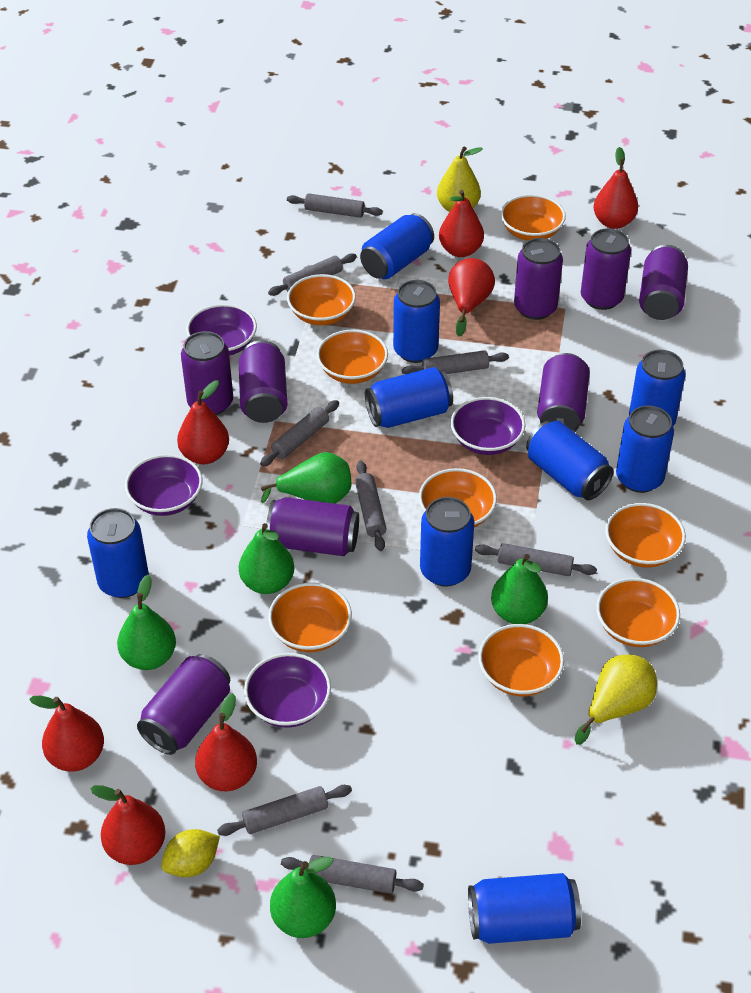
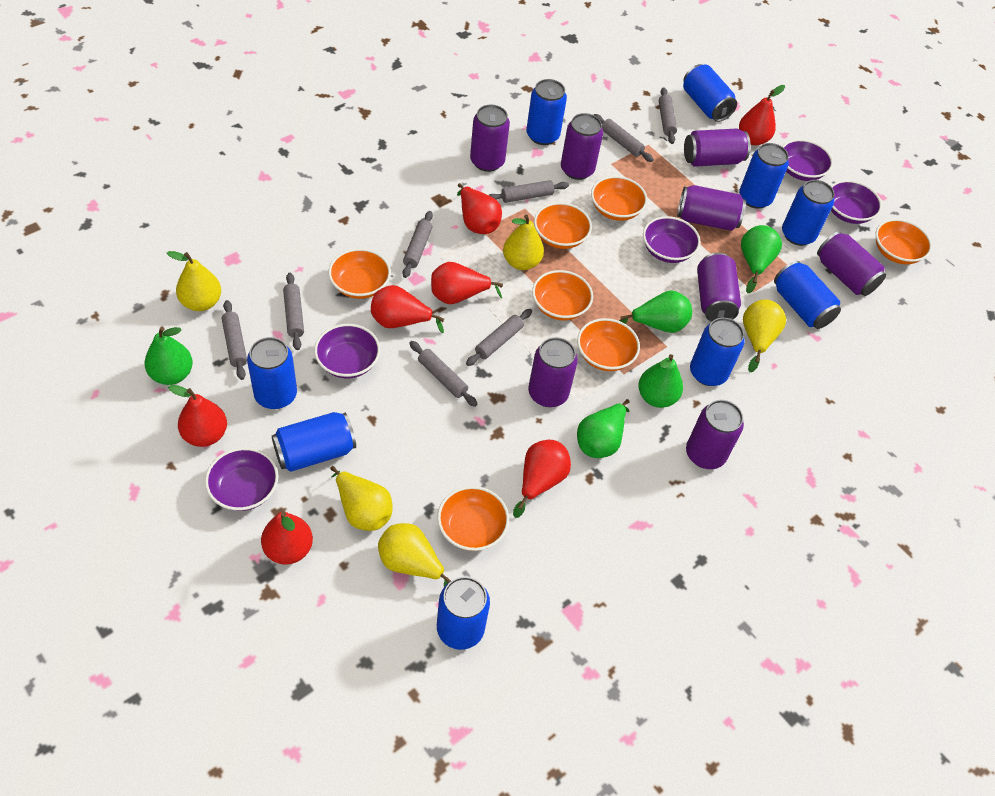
orange bowl: [268,583,352,652] [287,274,356,325] [317,329,388,384] [419,468,497,527] [478,624,564,696] [500,194,566,241] [596,578,680,647] [605,503,686,568] = 8 -> [328,249,391,299] [437,486,509,551] [532,270,593,320] [534,202,592,249] [577,318,640,371] [591,176,647,221] [875,219,932,264] = 7
purple bowl: [125,454,203,516] [186,304,257,356] [244,653,331,728] [451,397,525,455] = 4 -> [205,447,279,511] [314,324,380,378] [643,216,701,263] [782,139,833,181] [831,180,882,224] = 5
yellow lemon: [161,829,220,877] = 1 -> none = 0
yellow pear: [437,146,483,212] [575,654,657,745] = 2 -> [167,251,221,311] [330,466,392,531] [378,523,451,587] [503,214,544,270] [743,299,786,372] = 5

